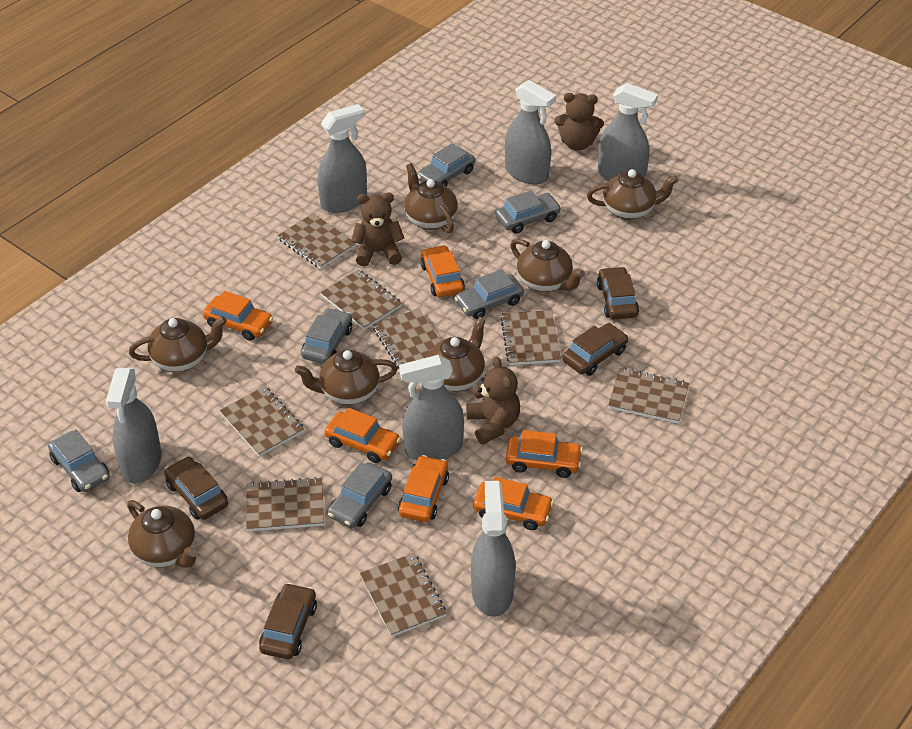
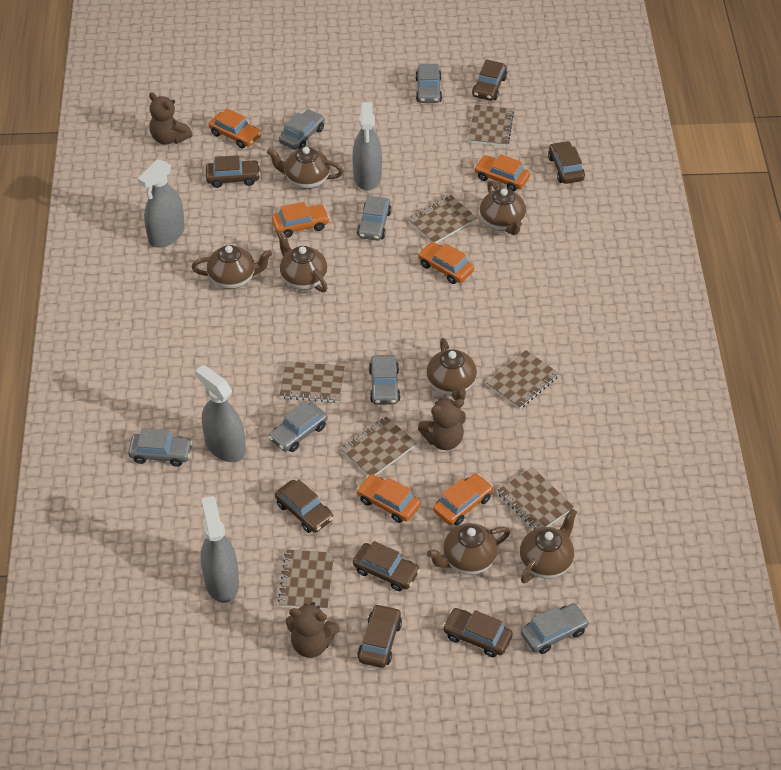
brown car: [164,456,228,520] [259,583,317,659] [563,323,628,376] [597,266,639,319] = 4 -> [206,155,260,188] [275,480,333,533] [353,541,420,591] [357,604,402,668] [443,608,513,657] [472,59,507,101] [548,141,585,184] = 7
brown notebook: [220,386,304,457] [246,477,324,531] [277,213,356,269] [321,269,402,330] [360,553,446,637] [373,309,440,369] [500,310,561,365] [608,368,689,424] = 8 -> [278,549,334,610] [280,361,345,403] [341,416,417,475] [408,195,477,243] [468,105,514,146] [487,350,559,409] [497,467,574,529] = 7
grey car: [48,430,110,492] [301,308,352,364] [328,462,392,528] [417,143,475,187] [455,269,524,319] [495,191,561,234] = 6 -> [128,429,193,467] [269,402,328,452] [279,109,325,150] [357,196,392,241] [369,355,400,405] [416,64,442,103] [521,603,589,654] = 7
grey spray bottle: [106,368,161,484] [318,104,367,213] [399,355,464,460] [471,481,515,617] [505,80,556,185] [598,83,658,181] = 6 -> [138,159,185,248] [195,365,246,462] [201,496,239,603] [352,102,382,191] = 4

